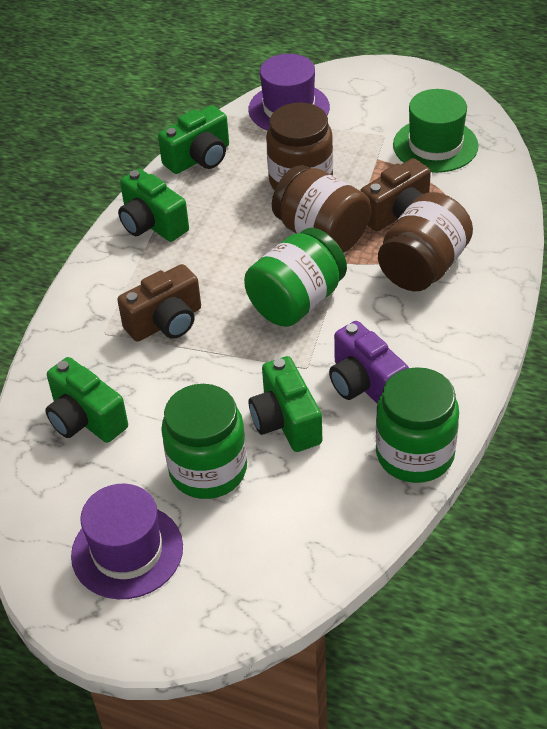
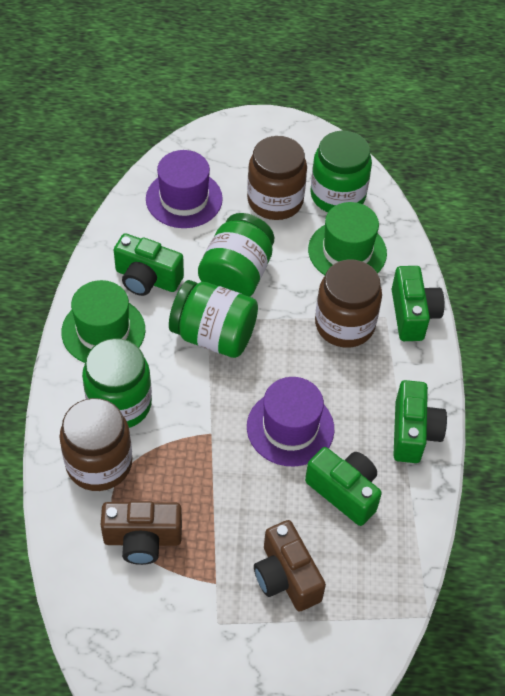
green hat: [393,89,478,173] = 1 -> [61,280,145,363] [308,202,387,275] = 2
green jar: [161,384,247,499] [244,228,347,327] [376,367,459,483] = 3 -> [82,338,152,428] [169,280,258,358] [198,213,274,297] [310,131,372,212] = 4
purple camera: [329,321,409,404] = 1 -> none = 0

